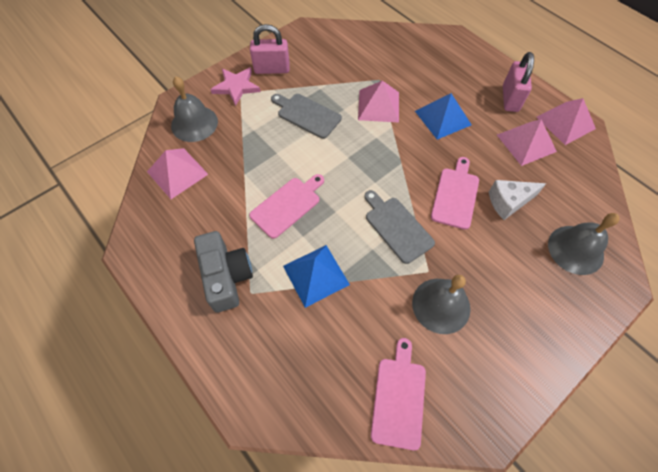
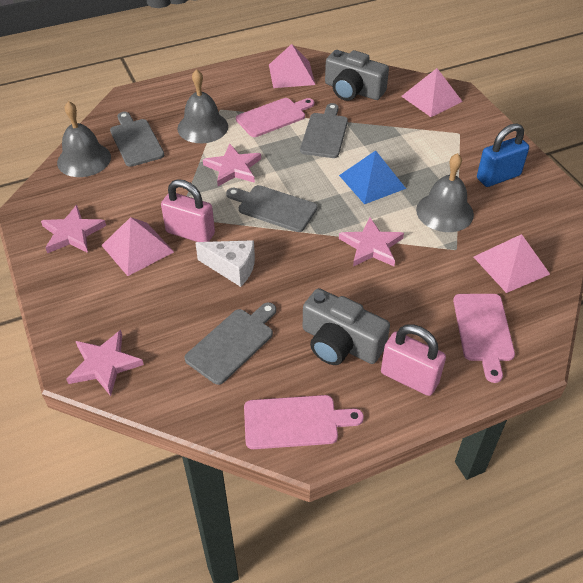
blue padlock: none = 0 -> [477,124,529,187] = 1
blue pyramid: [283,245,350,308] [415,93,471,140] = 2 -> [339,150,406,204] = 1
grey camera: [194,231,253,312] = 1 -> [303,288,390,365] [325,50,389,101] = 2
grey cutting board: [271,94,342,139] [364,190,435,264] = 2 -> [110,112,164,167] [184,302,276,385] [226,185,318,232] [300,103,348,158] = 4
pink star: [210,67,261,106] = 1 -> [41,205,106,253] [67,330,144,396] [203,144,261,186] [339,218,404,266] = 4

